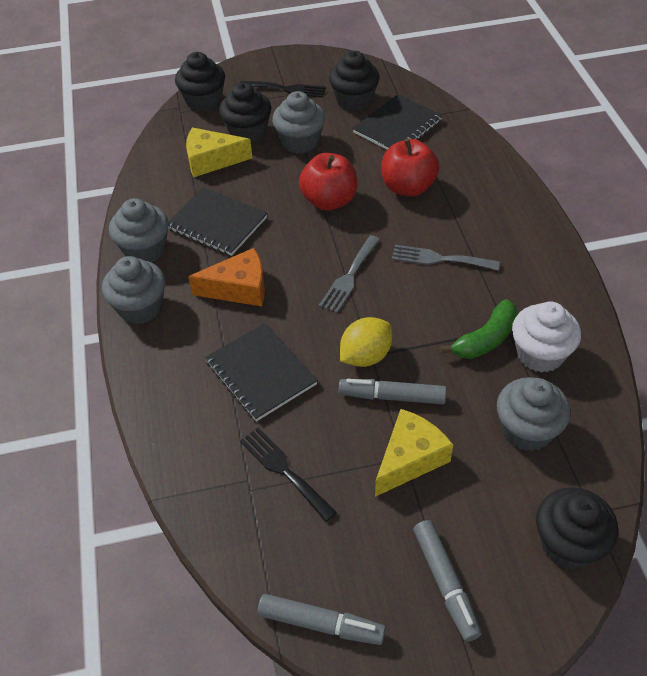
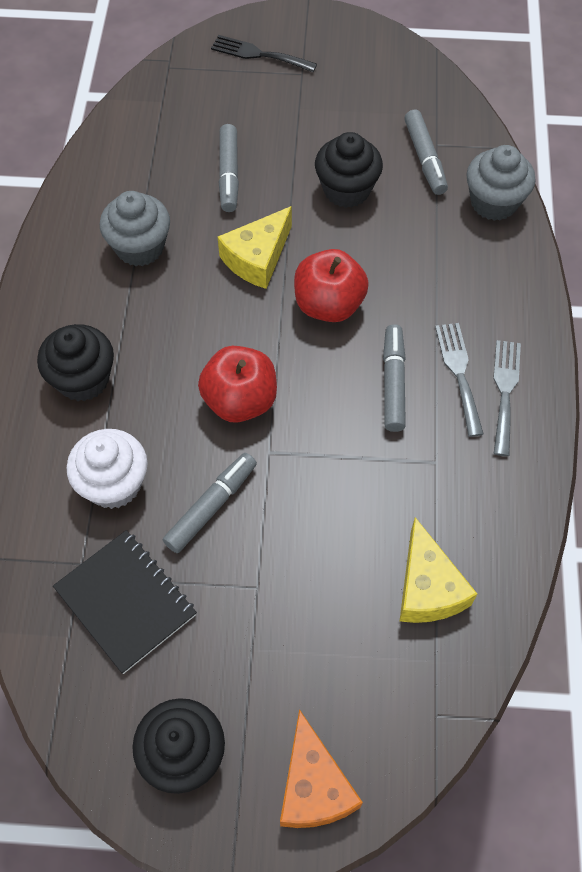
black cupcake: [175,52,225,112] [219,82,271,144] [329,51,380,111] [536,487,618,569] = 4 -> [37,324,114,401] [132,698,225,794] [315,132,383,208] = 3
black fork: [240,427,337,522] [241,81,326,98] = 2 -> [211,35,317,72] = 1
black notebook: [168,187,267,256] [205,323,318,421] [352,94,443,150] = 3 -> [53,530,197,674] = 1
green banana: [440,299,517,359] = 1 -> none = 0
grey cupcake: [102,256,166,324] [109,198,169,263] [272,91,325,154] [497,377,571,451] = 4 -> [100,191,170,266] [466,145,536,221] = 2
grey marker: [257,594,386,645] [339,379,446,404] [413,520,482,642] = 3 -> [163,453,257,553] [219,124,239,212] [383,324,406,432] [404,110,448,195] = 4
yellow lemon: [340,317,392,367] = 1 -> none = 0

